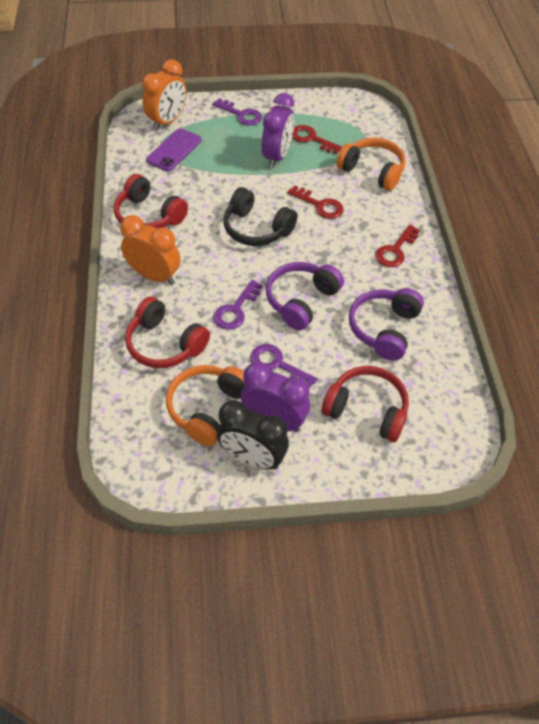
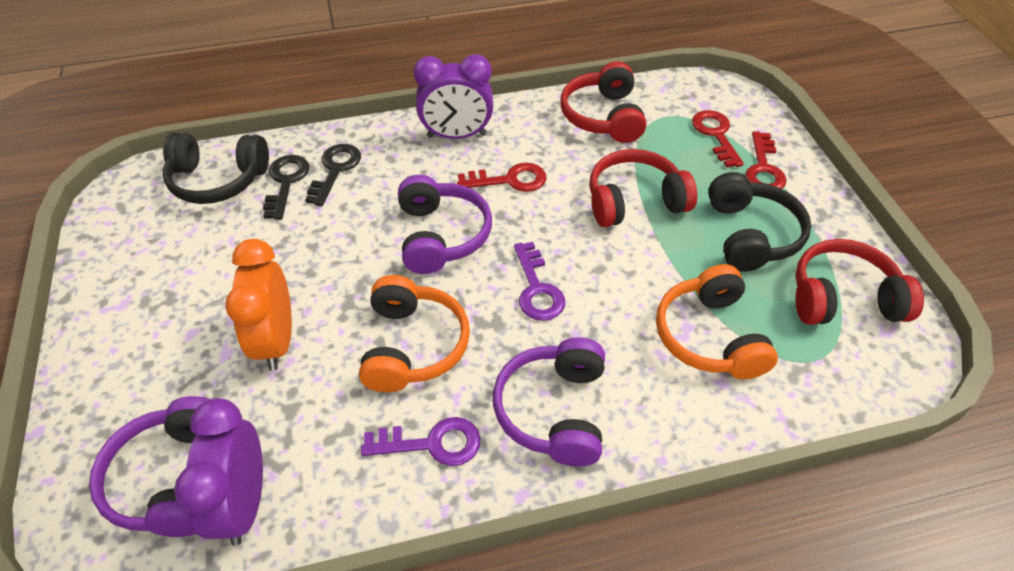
black clock: [217,400,289,470] = 1 -> none = 0
black headphones: [223,187,298,246] = 1 -> [162,133,269,204] [708,172,811,272] = 2
black key: none = 0 -> [263,155,309,220] [305,144,361,206] = 2
orange clock: [120,215,181,285] [142,59,186,131] = 2 -> [225,239,292,371] = 1
purple headphones: [266,262,344,330] [349,288,424,361] = 2 -> [89,396,209,537] [398,175,492,274] [493,337,605,467] = 3
purple key: [212,98,262,126] [213,280,263,330] [251,344,317,389] = 3 -> [361,417,481,466] [514,242,565,321] = 2
purple phone: [146,128,201,172] = 1 -> none = 0

